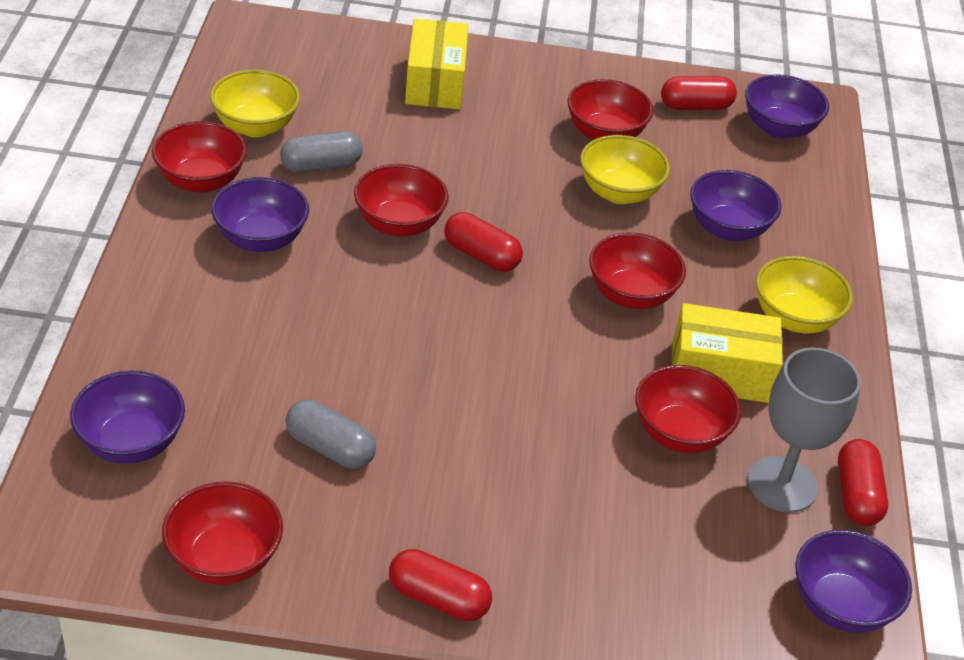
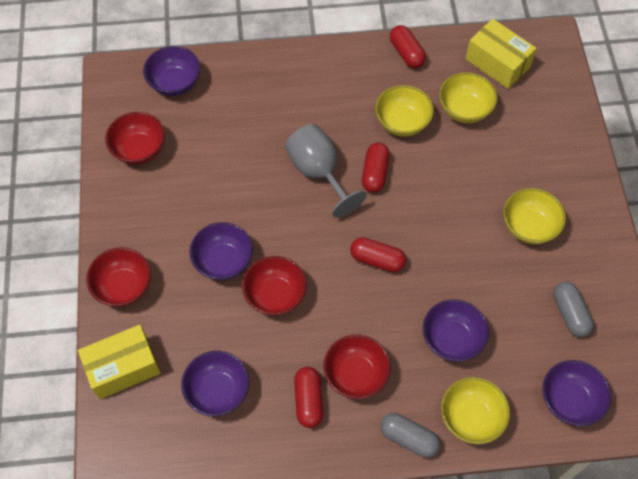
red bowl: [152,121,247,193] [162,481,283,585] [354,164,449,237] [568,79,654,140] [589,232,686,309] [635,365,741,453] = 6 -> [86,247,151,307] [105,112,165,165] [242,256,307,316] [324,335,391,399] = 4
yellow bowl: [210,70,300,137] [580,135,670,204] [756,256,853,333] = 3 -> [375,85,434,137] [439,72,497,123] [441,377,510,444] [503,188,566,244] = 4

